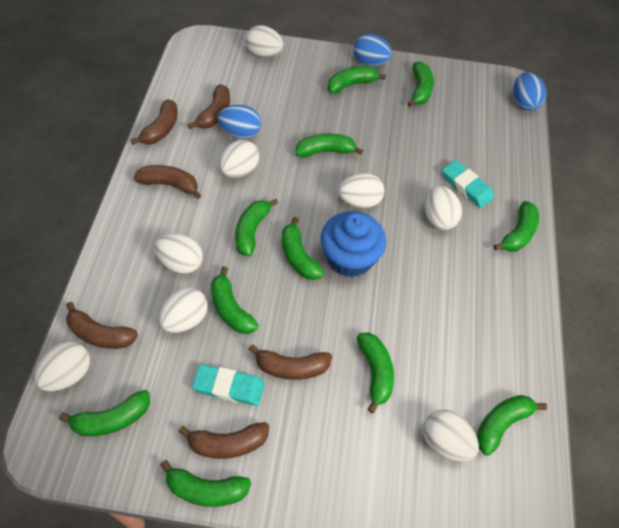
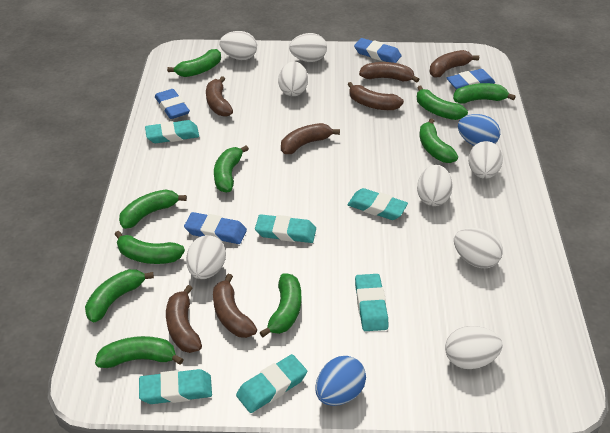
blue cupcake: [321,211,386,277] = 1 -> none = 0
blue egg: [218,105,261,139] [353,34,392,66] [513,72,547,111] = 3 -> [315,356,366,406] [458,114,500,146] = 2
blue eraser: none = 0 -> [155,89,190,119] [184,212,247,244] [354,38,402,63] [447,69,495,89] = 4
brown banana: [66,302,138,349] [130,99,178,145] [134,165,201,199] [179,422,269,459] [188,84,230,129] [249,344,332,380] = 6 -> [166,285,202,353] [206,76,233,117] [213,274,257,338] [281,123,340,154] [347,82,404,110] [359,62,420,83] [430,50,479,78] = 7
green banana: [59,390,150,436] [160,460,251,507] [211,266,258,334] [235,199,278,257] [282,217,324,280] [295,134,363,158] [327,66,386,94] [357,332,394,413] [407,62,434,107] [477,395,547,456] [493,201,539,252] = 11 -> [85,269,154,323] [95,336,184,368] [114,231,185,264] [119,189,187,229] [167,49,221,77] [214,145,249,193] [260,274,301,337] [417,86,468,120] [420,119,458,163] [453,83,516,104] = 10
turquoise eraser: [192,364,265,406] [442,160,494,208] = 2 -> [139,369,212,404] [145,120,199,143] [236,354,307,413] [255,214,316,243] [348,188,408,220] [355,274,389,331] = 6

